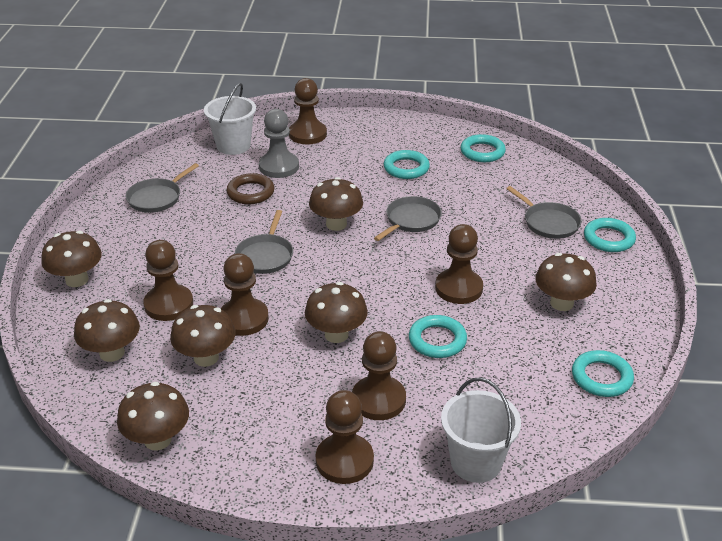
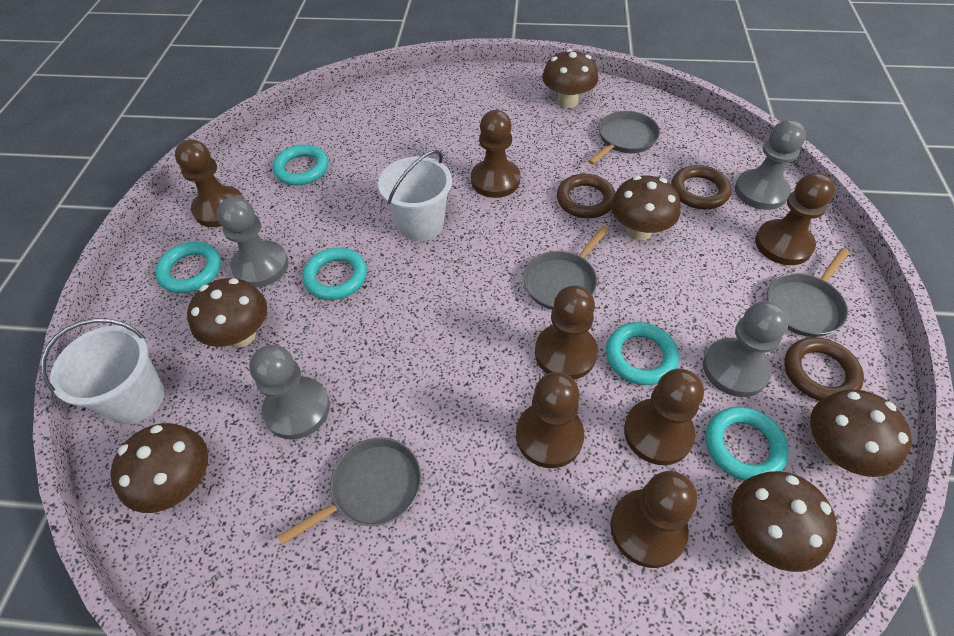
brown mushroom: [41,231,102,287] [74,299,140,362] [117,382,189,450] [170,305,236,367] [305,282,368,343] [309,177,363,231] [535,253,597,311] = 7 -> [110,423,208,513] [187,278,267,347] [542,49,598,108] [611,175,681,241] [731,471,837,572] [810,389,912,477] = 6
brown pawn: [143,240,193,321] [221,253,269,336] [289,78,327,144] [316,390,374,484] [352,331,406,420] [435,224,483,304] = 6 -> [175,139,244,227] [471,110,520,198] [516,372,584,468] [535,285,598,380] [611,471,697,568] [624,368,704,465] [755,173,835,265] = 7
brown ring: [226,173,275,204] = 1 -> [557,174,615,218] [671,165,732,209] [784,337,864,401] = 3
grey pawn: [259,109,299,178] = 1 -> [217,197,289,288] [249,345,330,440] [703,301,789,397] [735,120,806,210] = 4

